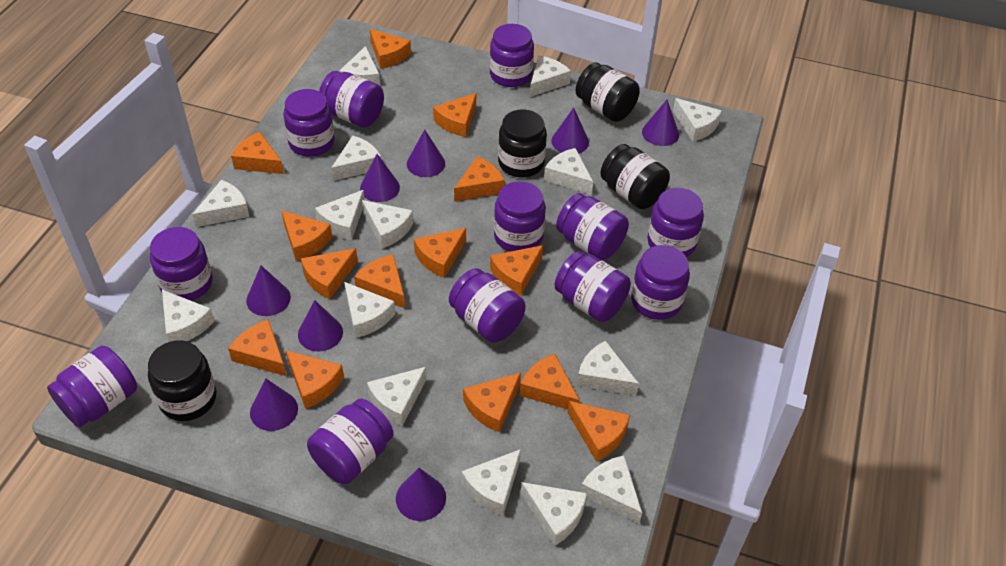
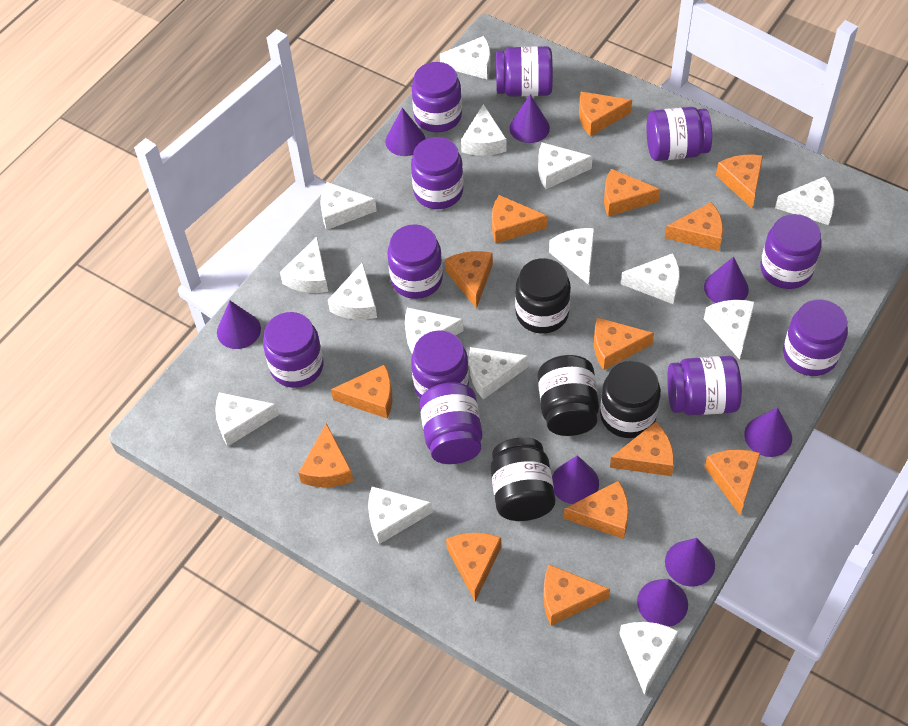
purple jar: [47,345,137,427] [150,227,213,301] [283,89,335,157] [307,399,394,484] [319,71,384,127] [449,268,525,343] [490,24,534,87] [494,181,546,252] [554,251,631,322] [556,193,629,260] [631,245,690,320] [647,188,704,257] = 12 -> [263,312,324,388] [387,224,443,299] [411,137,463,209] [411,331,469,398] [412,62,462,132] [419,382,482,464] [496,46,553,97] [647,107,712,161] [667,356,742,415] [760,214,822,289] [783,299,848,376] = 11

